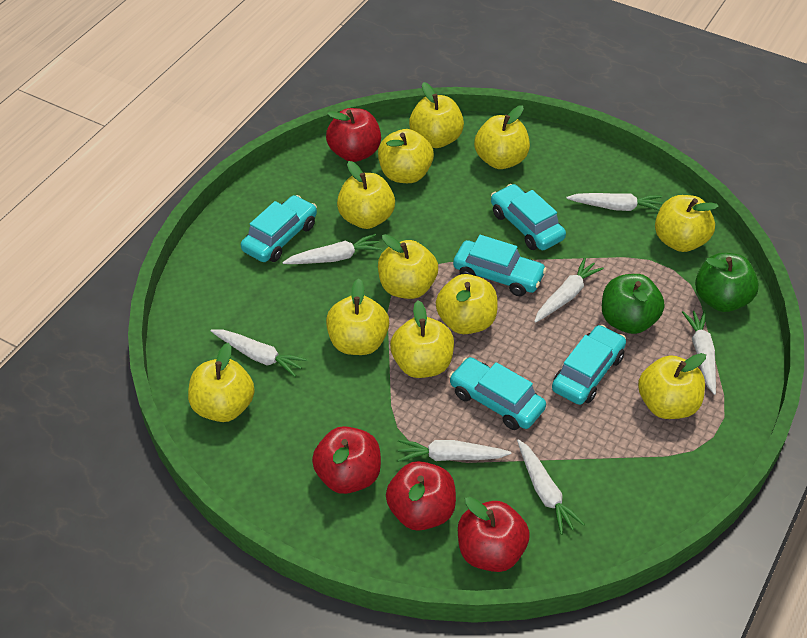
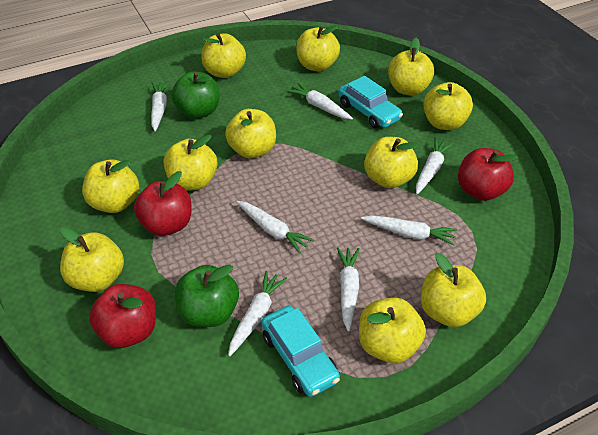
red apple: [312,426,381,494] [326,108,381,162] [386,461,456,531] [458,497,530,572] = 4 -> [89,284,156,348] [134,171,192,236] [458,148,519,201] = 3
turquoise car: [241,195,317,262] [449,357,546,430] [453,235,547,296] [491,184,566,250] [552,325,626,405] = 5 -> [261,306,340,397] [338,76,403,128] = 2

